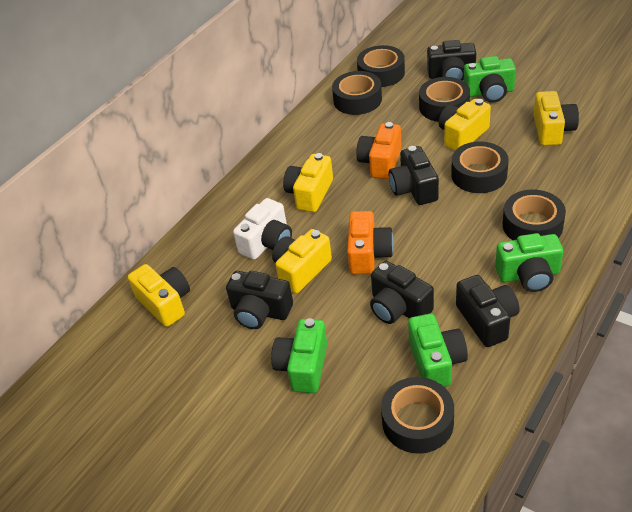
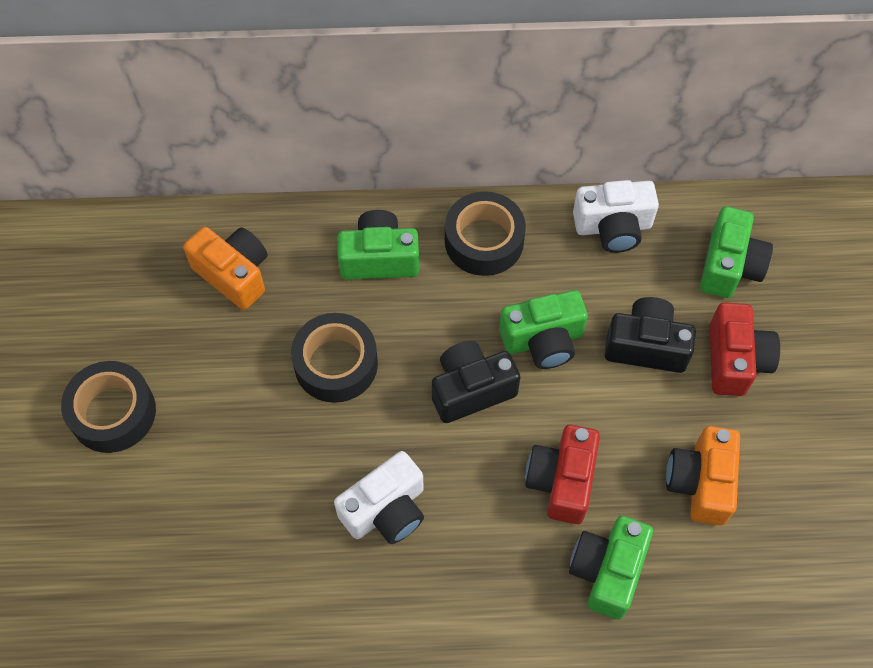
black camera: [226,271,293,329] [370,261,434,324] [389,146,439,205] [427,40,476,81] [456,275,520,347] = 5 -> [432,341,521,423] [605,297,696,373] = 2
black tape: [332,71,382,115] [357,45,405,87] [381,377,454,454] [419,77,470,122] [451,142,509,193] [503,190,566,240] = 6 -> [61,361,156,453] [291,313,378,403] [445,192,526,276] = 3
red camera: none = 0 -> [525,425,600,524] [710,302,780,396] = 2
white camera: [233,198,292,260] = 1 -> [334,451,424,544] [573,180,659,253] = 2
yellow camera: [128,264,190,327] [272,229,332,294] [283,153,333,212] [439,99,491,150] [533,91,579,146] = 5 -> none = 0

